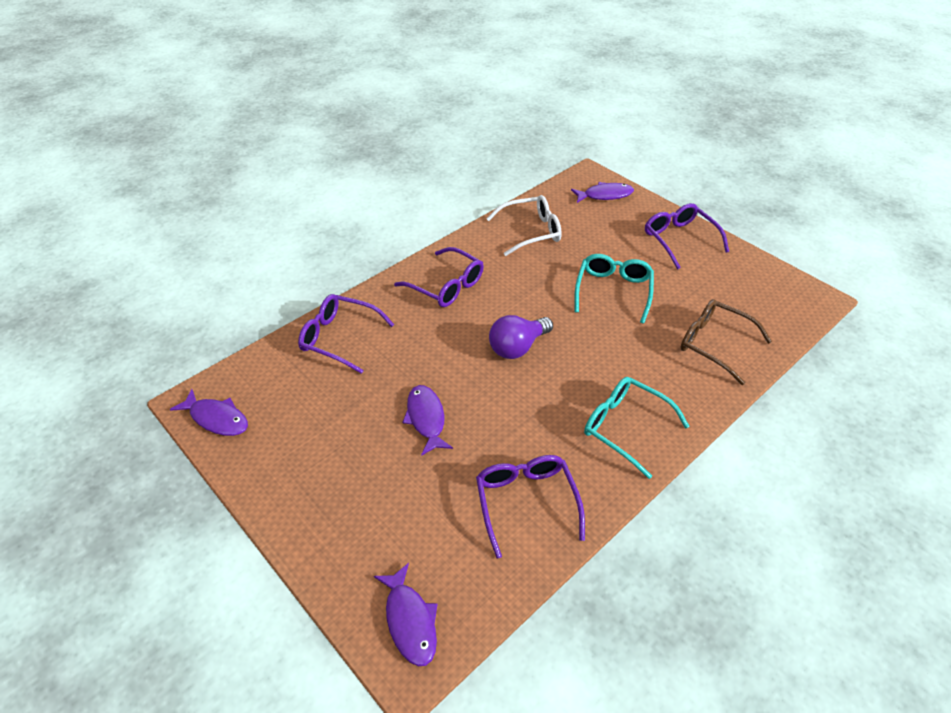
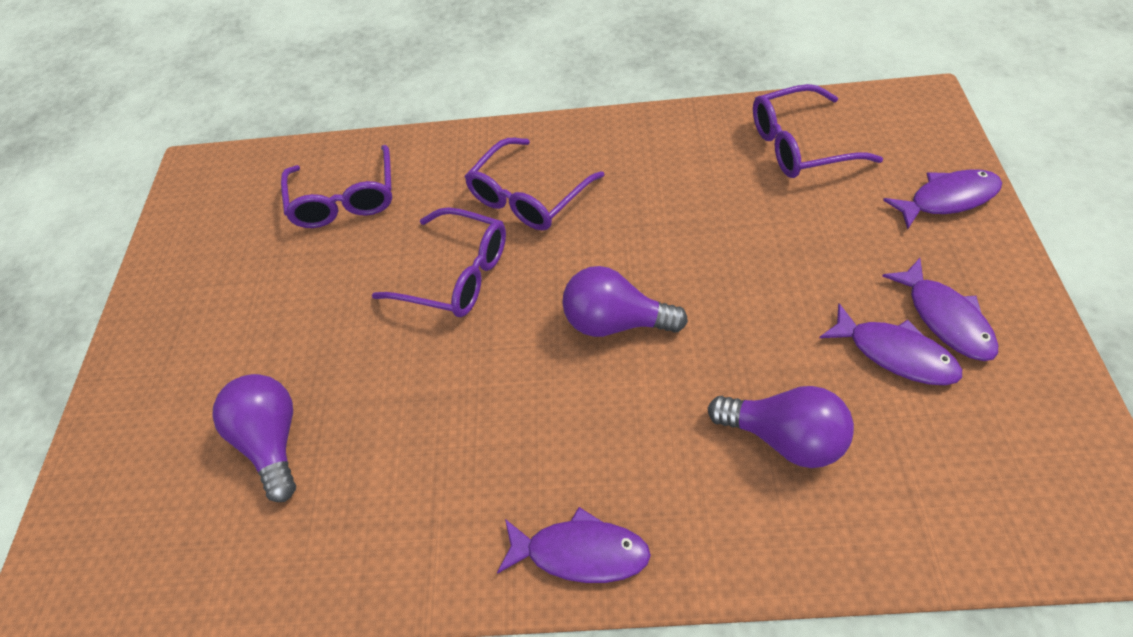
brown glasses: [681,299,772,385] = 1 -> none = 0
purple light bulb: [489,315,553,359] = 1 -> [212,374,296,502] [562,266,688,337] [708,386,854,468] = 3
turquoise glasses: [574,254,654,324] [584,377,690,479] = 2 -> none = 0
white glasses: [487,195,562,256] = 1 -> none = 0

